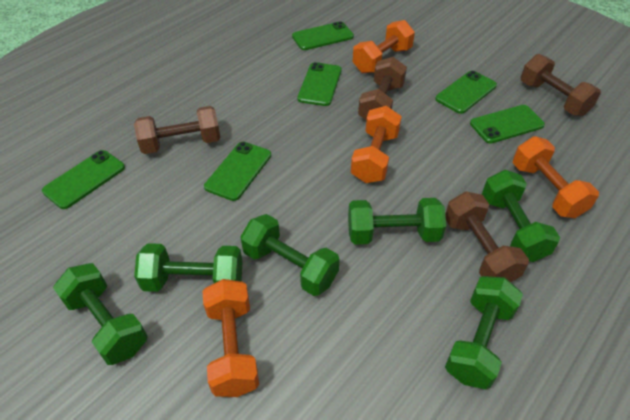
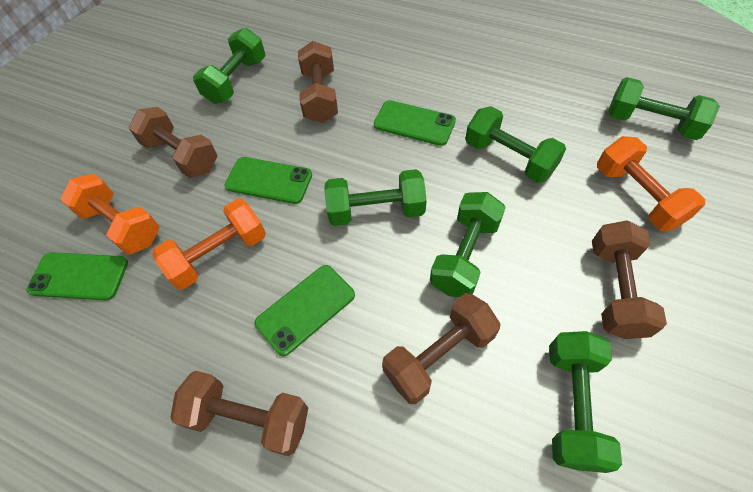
brown dumbbell: [134,106,221,154] [358,57,407,120] [445,191,529,282] [521,54,601,116] = 4 -> [129,107,217,178] [170,371,308,456] [298,41,338,123] [382,293,501,404] [592,220,667,339] = 5
green phone: [42,150,125,209] [204,142,271,201] [292,21,354,50] [297,62,342,106] [435,71,497,114] [470,105,545,144] = 6 -> [26,252,128,301] [225,157,312,204] [254,265,355,356] [374,100,456,146] = 4
orange dumbbell: [203,279,259,397] [351,106,402,183] [353,20,415,73] [513,136,599,218] = 4 -> [60,173,159,255] [152,199,266,290] [597,136,705,231] = 3

